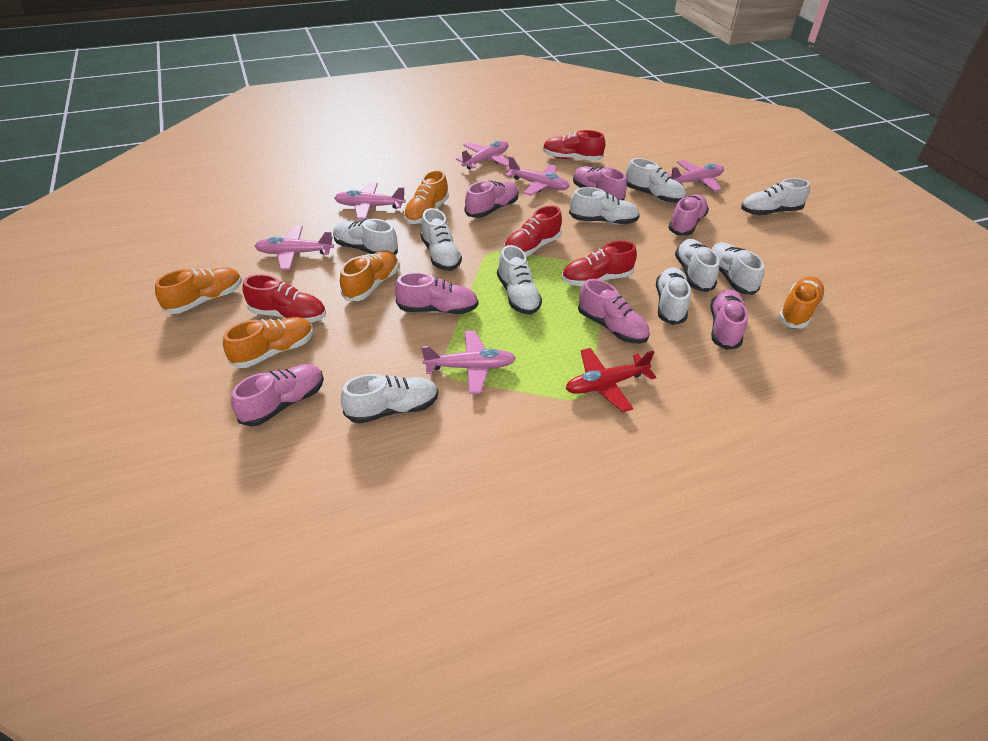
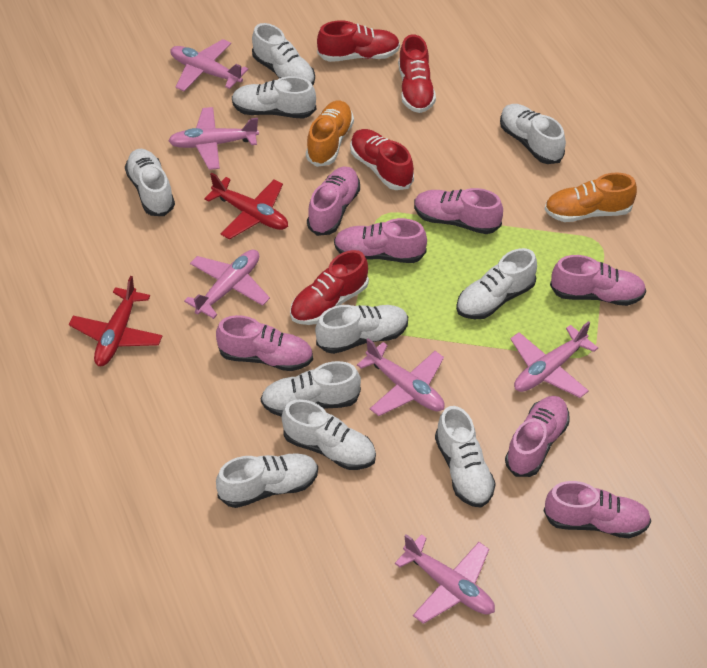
orange shoe: [155,267,242,314] [223,317,313,368] [340,250,399,301] [404,170,449,224] [778,277,825,329] = 5 -> [306,100,354,167] [544,173,637,222] = 2
red plane: [566,348,656,412] = 1 -> [69,276,163,366] [204,173,288,239] = 2

